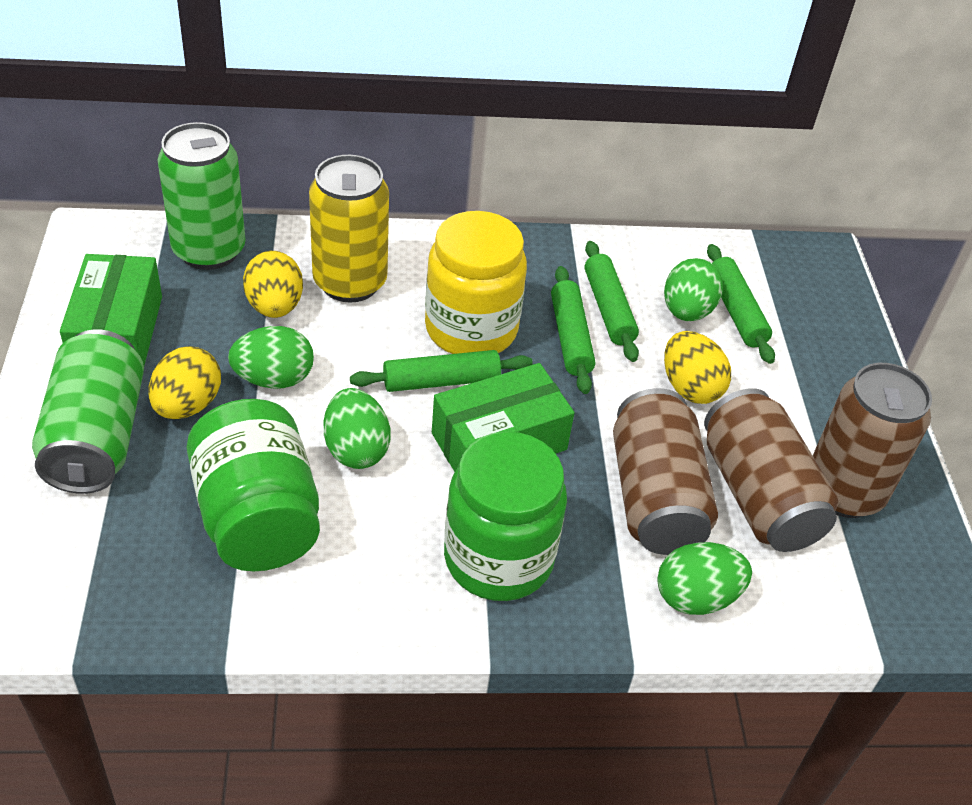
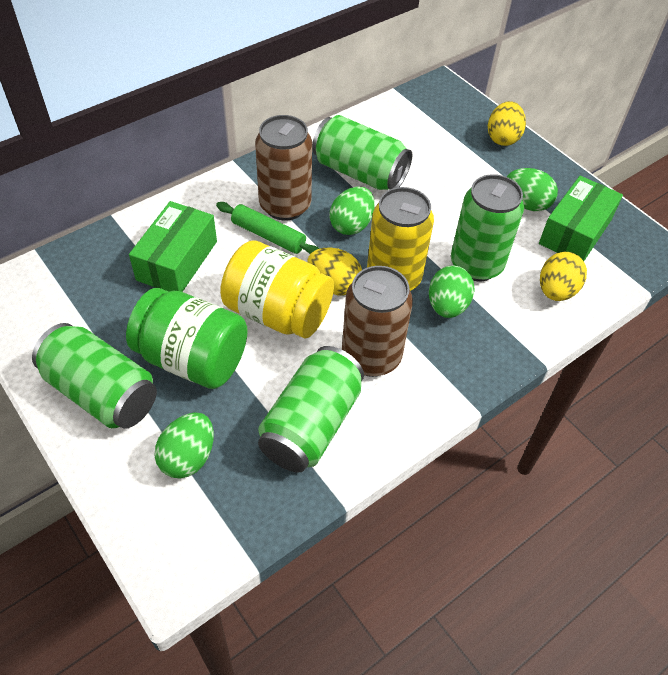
brown can: [613,388,718,555] [704,388,838,552] [813,363,932,518] = 3 -> [255,115,312,221] [342,266,413,377] = 2
green can: [32,329,144,494] [158,122,246,270] = 2 -> [32,323,157,429] [258,346,364,473] [312,115,412,190] [451,174,524,281] = 4
green jar: [187,399,320,571] [444,431,567,601] = 2 -> [126,288,248,389] = 1
green rolling pin: [350,350,533,392] [551,266,595,394] [584,241,639,362] [707,244,775,364] = 4 -> [216,202,320,254] = 1

